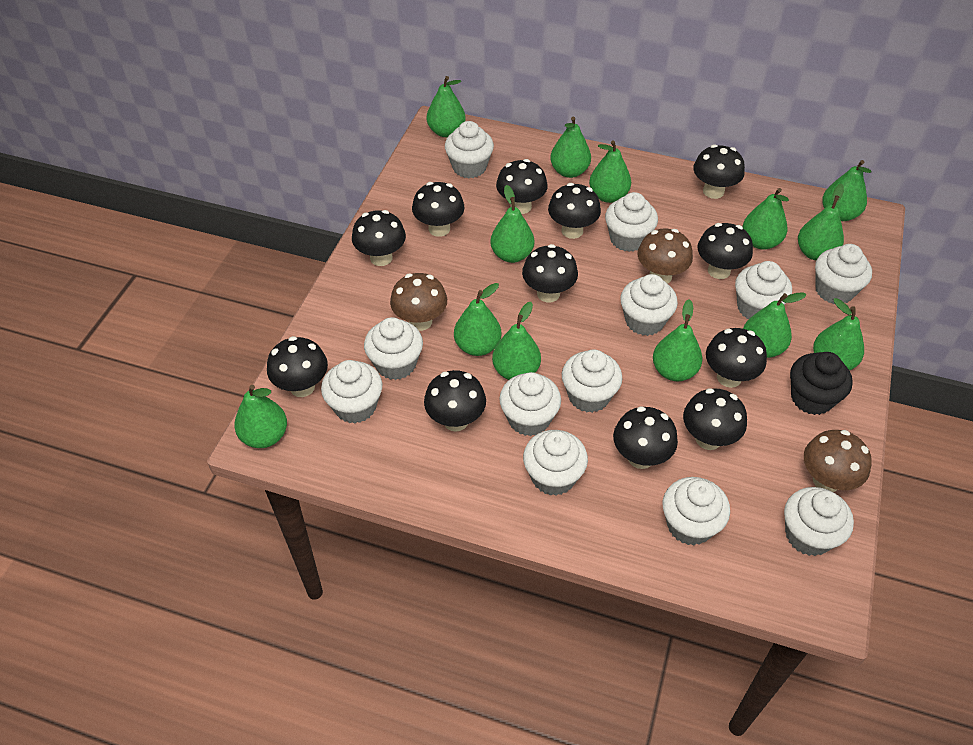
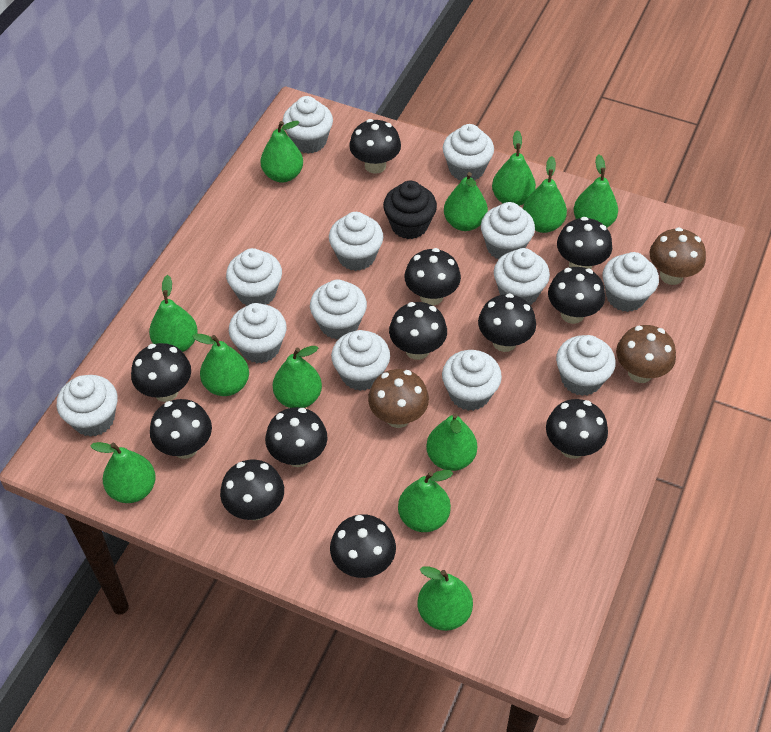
green pear: [234,385,287,448] [427,76,466,137] [454,283,501,356] [490,185,534,263] [492,302,541,380] [550,117,591,178] [589,140,631,203] [653,299,702,381] [743,188,789,250] [743,293,807,358] [798,184,844,260] [813,298,864,371] [822,160,872,221] = 13 -> [90,442,156,503] [149,275,198,352] [193,334,249,396] [261,121,303,183] [273,346,322,408] [398,470,453,532] [417,566,473,631] [426,413,477,471] [444,172,488,231] [492,130,536,206] [523,156,567,233] [574,155,618,228] = 12
white cupcake: [321,360,382,424] [364,317,423,380] [445,121,494,178] [499,372,561,436] [523,430,588,496] [562,349,622,413] [605,192,658,252] [620,274,678,336] [663,477,730,545] [735,261,792,319] [784,487,854,556] [815,244,872,304] = 12 -> [57,375,118,437] [226,248,282,306] [229,303,287,363] [283,96,333,154] [310,279,367,340] [329,212,383,271] [331,330,390,391] [442,350,502,411] [443,124,494,181] [481,202,535,259] [494,248,550,305] [556,335,616,396] [603,252,659,312] = 13

